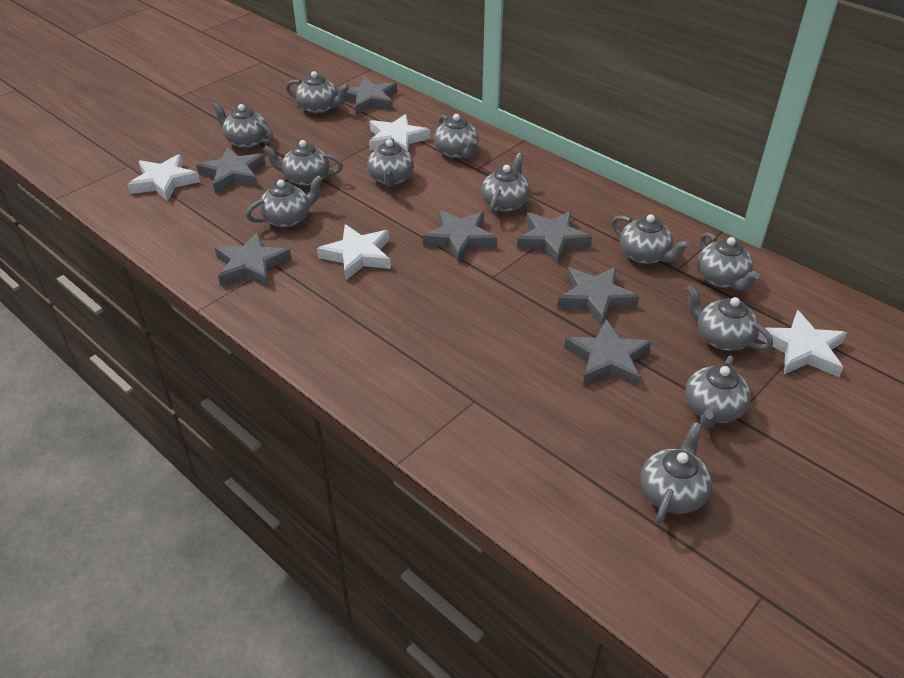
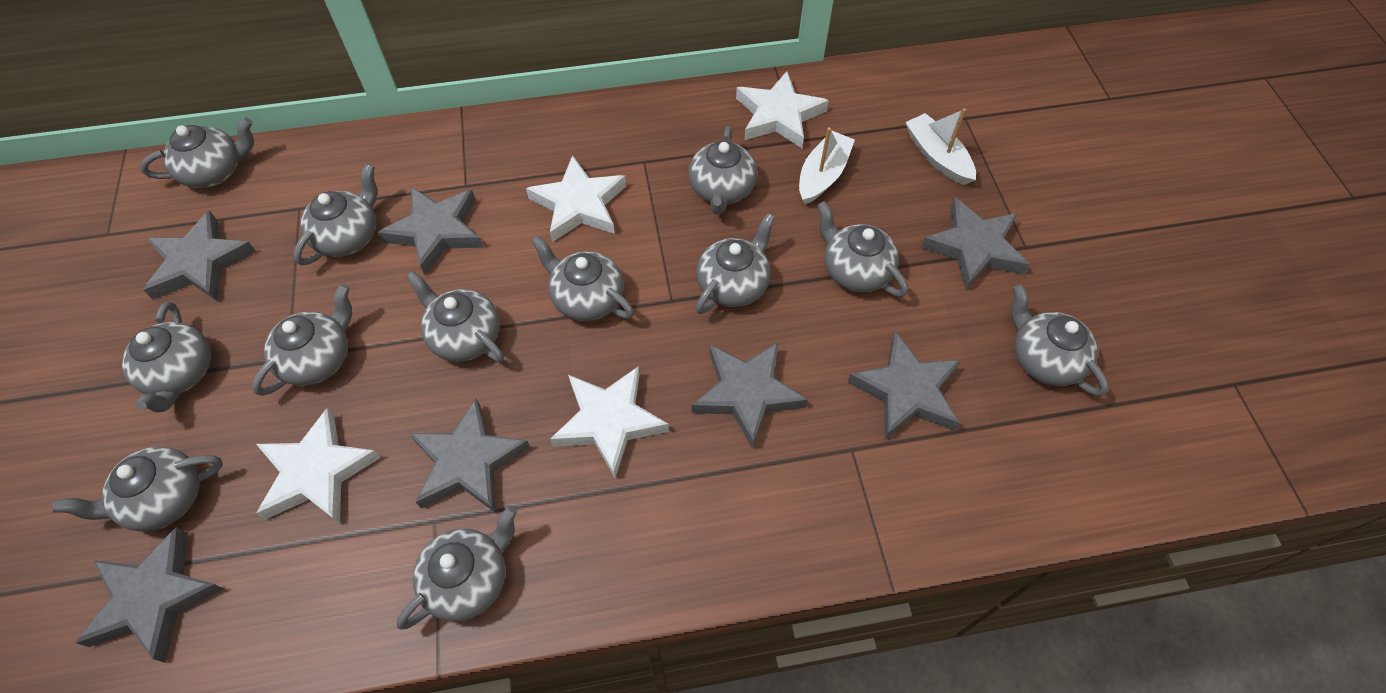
white boat: none = 0 -> [799,127,855,204] [905,108,976,185] = 2

